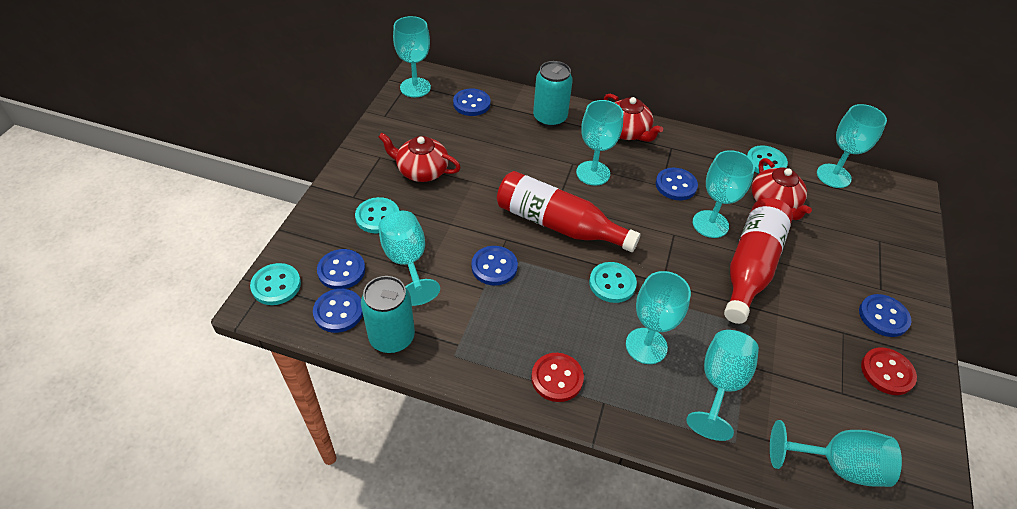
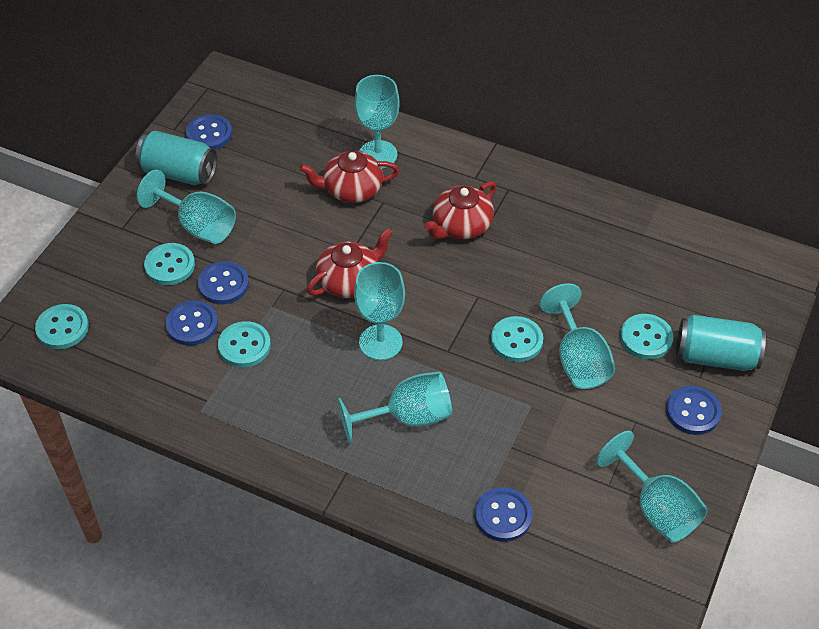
blue button: [313,289,363,333] [317,249,365,289] [453,89,491,116] [471,246,518,286] [656,168,698,200] [859,294,911,337] = 6 -> [166,301,218,346] [186,114,232,150] [198,261,249,304] [475,487,533,542] [666,386,722,435] = 5
red bottle: [497,171,640,252] [724,198,793,324] = 2 -> none = 0
red button: [531,353,584,402] [861,347,917,395] = 2 -> none = 0
turquoise button: [250,263,301,305] [355,197,399,233] [589,262,637,303] [747,145,788,174] = 4 -> [35,304,89,349] [144,243,195,285] [218,321,271,367] [491,316,543,362] [620,314,673,359] = 5
turquoise goblet: [378,210,440,306] [393,16,431,97] [576,100,623,186] [626,271,691,364] [686,330,759,441] [693,150,755,238] [770,420,902,487] [817,104,887,188] = 8 -> [137,170,236,244] [338,372,452,443] [354,75,400,168] [354,262,405,360] [540,283,615,389] [597,431,708,543] = 6

